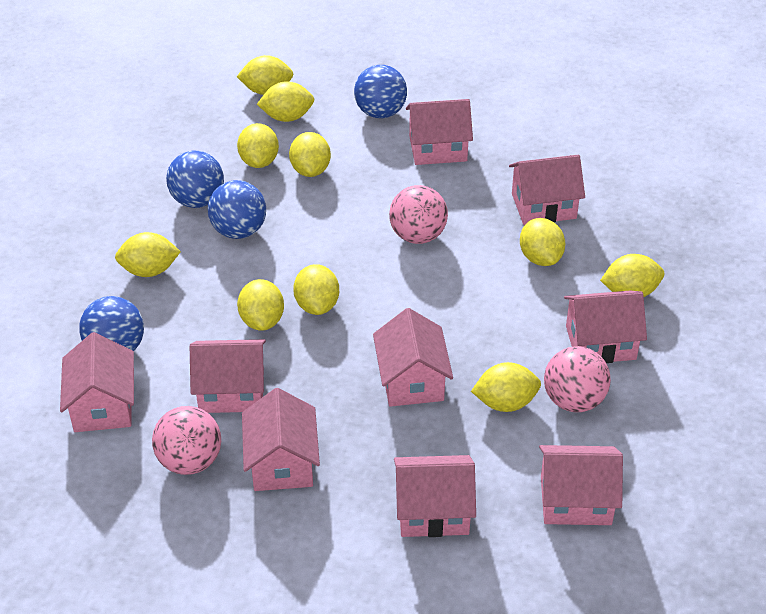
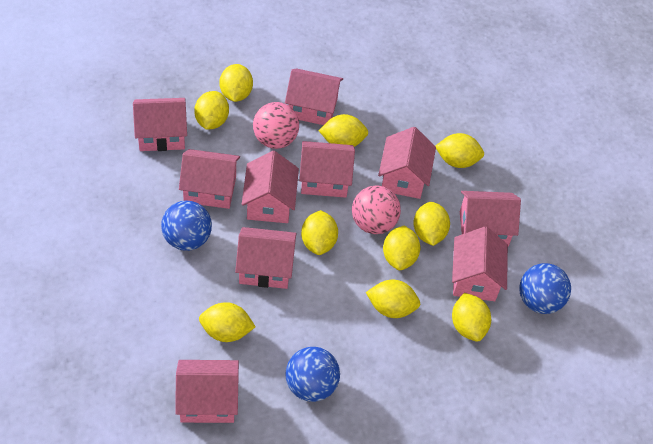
blue ball: [79,296,144,351] [166,151,224,208] [208,180,266,239] [354,65,407,118] = 4 -> [161,201,212,251] [285,347,340,402] [519,263,571,314] = 3
pink ball: [152,406,221,475] [389,185,448,244] [544,346,611,412] = 3 -> [253,102,299,149] [352,186,401,234] = 2
pink house: [60,332,134,432] [190,339,266,413] [242,388,320,491] [373,308,453,407] [394,455,476,537] [406,99,473,165] [509,155,585,225] [539,445,623,525] [564,291,647,363] = 9 -> [133,98,187,151] [175,360,239,423] [179,149,240,209] [235,227,296,289] [242,151,299,223] [285,68,343,125] [299,141,355,198] [378,127,436,199] [452,227,508,301] [460,191,521,246] = 10

